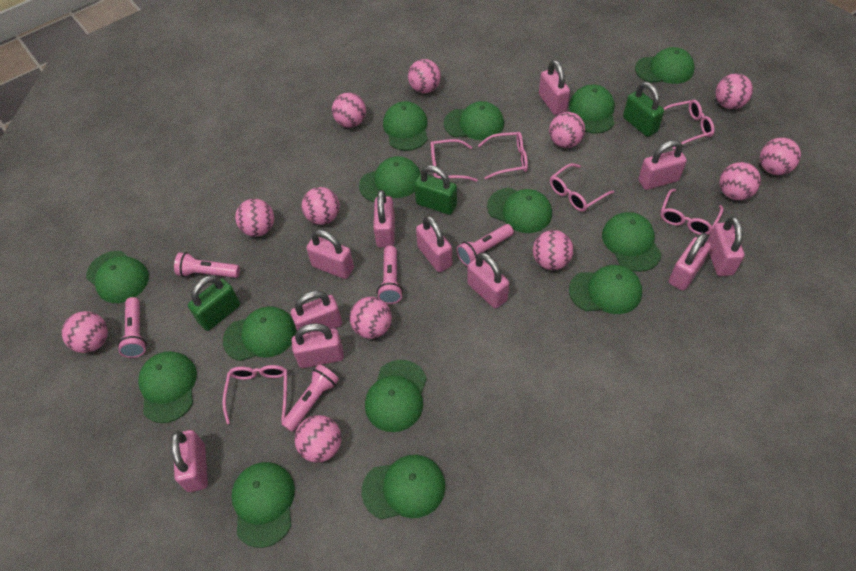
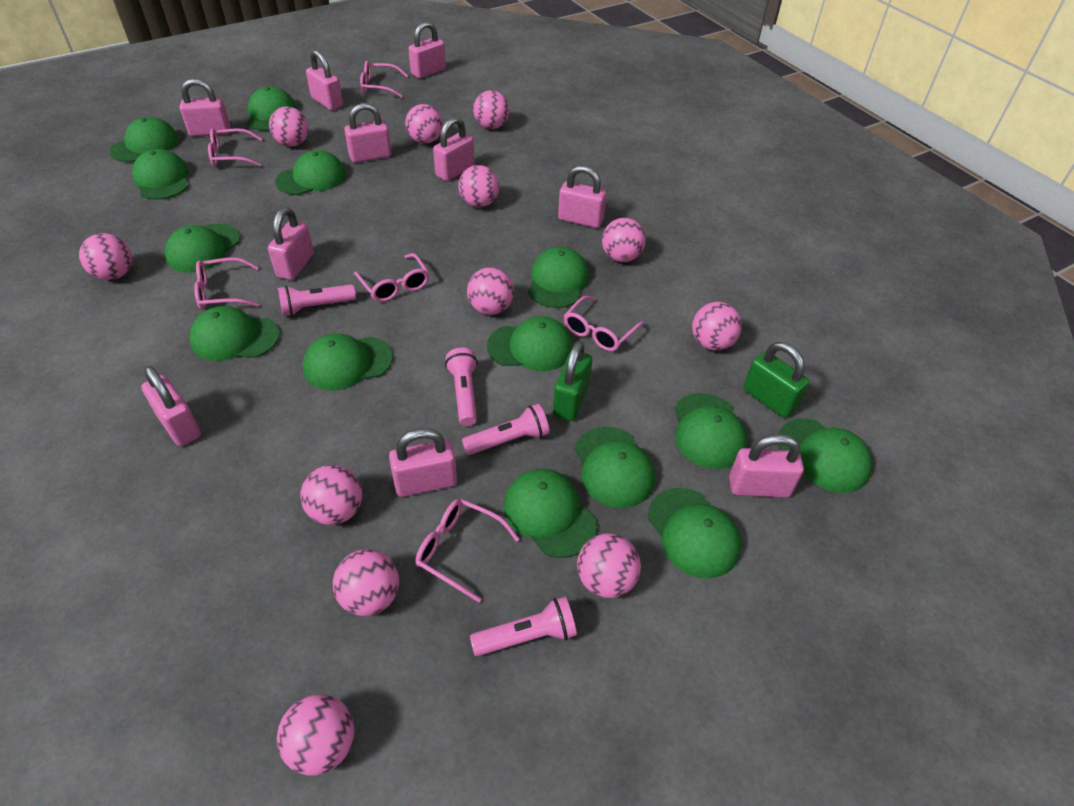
green padlock: [188,275,240,331] [414,165,457,215] [623,82,664,137] = 3 -> [553,341,592,421] [743,342,810,418] = 2
pink flashlight: [117,297,147,358] [174,252,240,278] [282,364,339,432] [377,246,403,304] [456,224,514,266] = 5 -> [278,285,356,316] [445,348,478,426] [462,404,549,455] [470,597,577,656] = 4
pink padlock: [171,430,208,492] [291,291,342,334] [291,323,344,368] [306,230,354,279] [373,190,395,248] [416,215,453,272] [467,252,509,309] [539,60,570,115] [638,140,687,190] [669,232,711,291] [707,216,745,276] = 11 -> [141,366,201,446] [180,78,230,136] [268,207,314,280] [306,50,343,110] [344,103,391,163] [389,428,457,497] [408,21,446,78] [433,117,474,181] [558,165,607,228] [729,434,804,498] = 10

